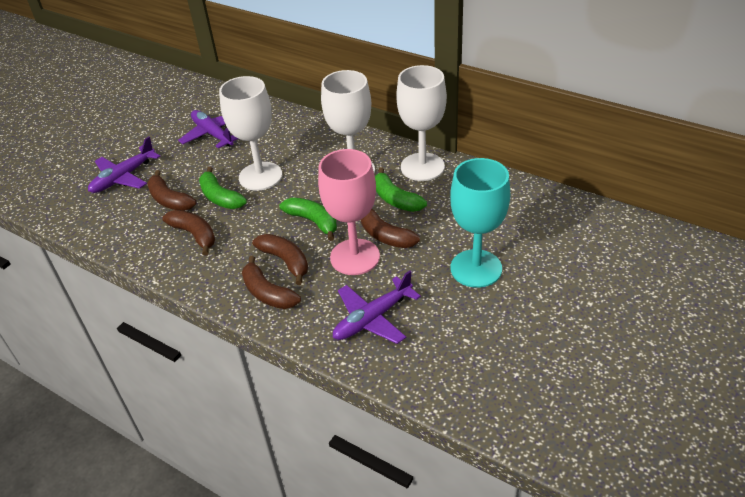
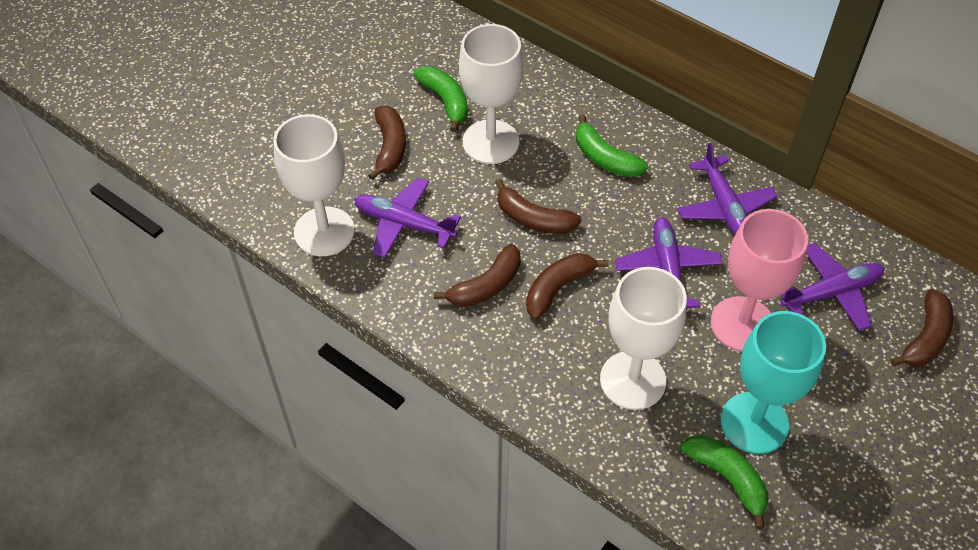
purple plane: [88,137,161,193] [178,110,238,149] [333,271,421,344] = 3 -> [354,178,461,258] [615,217,723,308] [677,142,778,235] [780,243,884,331] = 4

